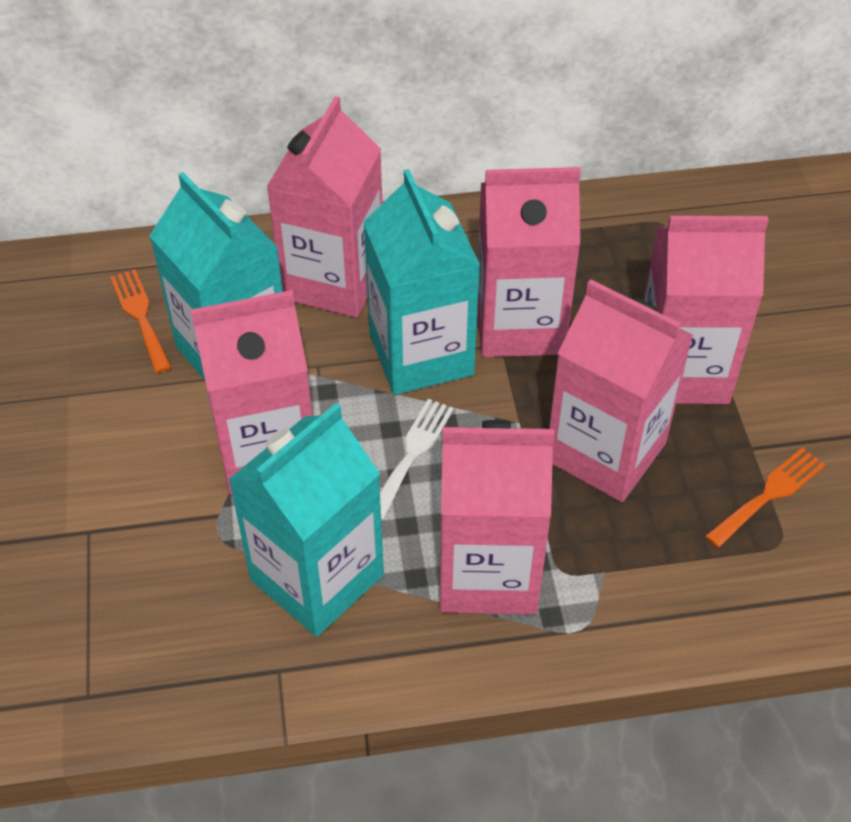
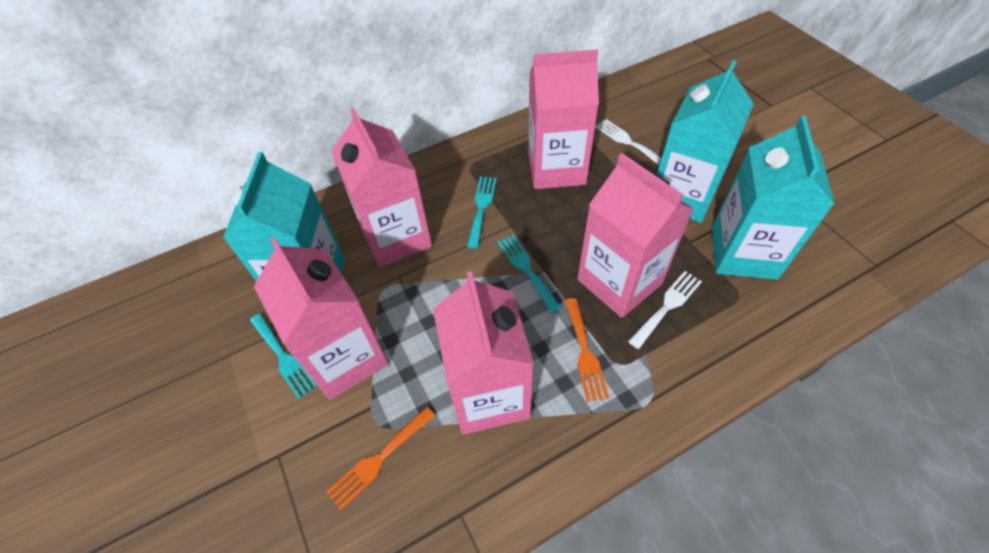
pink carton: [190,290,312,495] [267,96,382,318] [440,420,554,615] [477,167,581,357] [549,279,693,502] [643,216,769,404] = 6 -> [254,237,389,400] [331,108,432,268] [433,271,534,435] [528,49,599,189] [577,153,694,318] = 5
turquoise fork: none = 0 -> [250,313,318,399] [467,177,497,249] [497,235,562,314] = 3
white fork: [380,399,454,520] = 1 -> [595,119,661,165] [628,271,702,349] = 2

